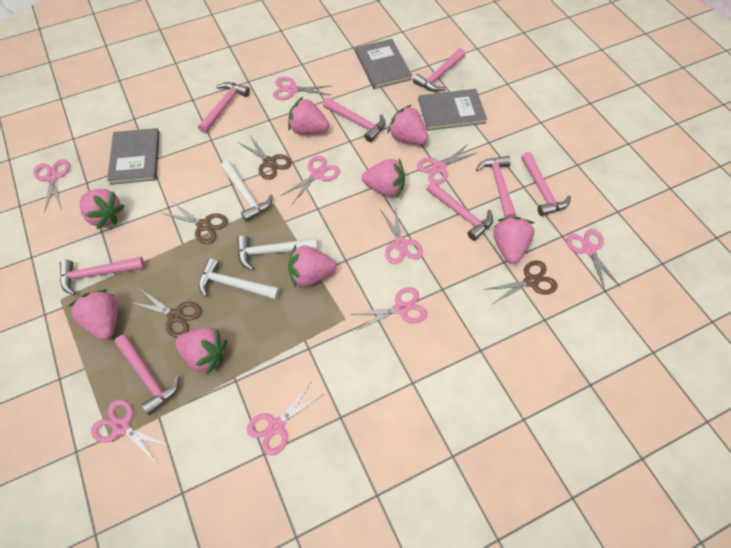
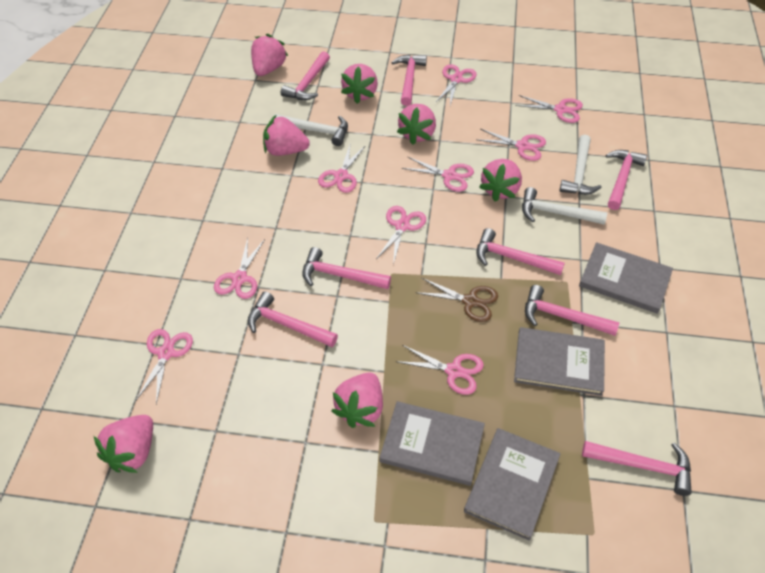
brown scissors: [129,289,202,338] [162,201,228,244] [238,134,292,180] [484,260,558,304] = 4 -> [416,278,498,322] = 1
grey book: [107,128,160,185] [355,39,412,89] [418,89,487,131] = 3 -> [380,401,485,486] [464,428,561,541] [514,327,605,396] [579,242,673,314] = 4
pink strawberry: [68,289,118,340] [80,189,124,229] [175,328,227,375] [288,97,329,134] [288,245,337,287] [362,159,405,197] [387,105,428,145] [493,217,534,264] = 8 -> [94,415,153,473] [251,34,288,76] [263,115,310,156] [332,373,383,428] [341,64,378,104] [397,104,436,145] [479,159,522,202] = 7

